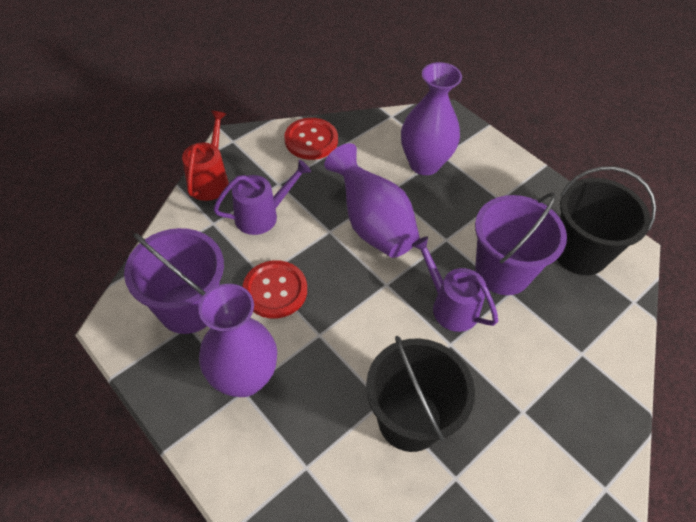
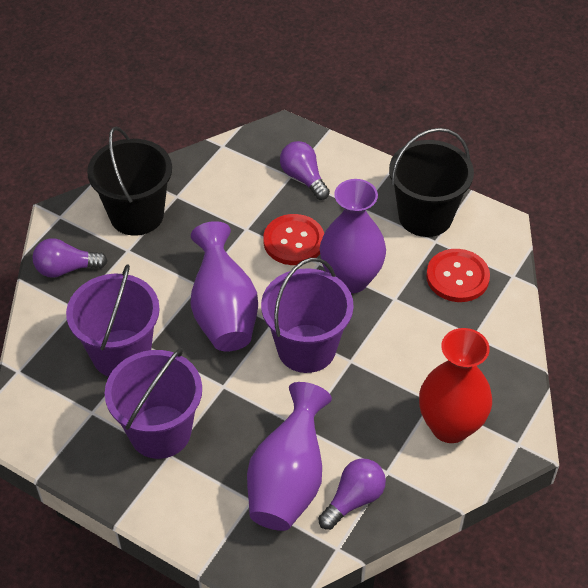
purple bucket: [124,228,224,334] [475,193,567,295] = 2 -> [66,264,160,377] [105,348,202,459] [261,258,354,373] = 3
purple light bulb: none = 0 -> [33,238,108,278] [280,141,330,200] [318,458,386,530] = 3
purple watering can: [213,160,311,235] [412,236,498,332] = 2 -> none = 0
red vase: none = 0 -> [419,328,492,443] = 1
red watering can: [182,110,228,201] = 1 -> none = 0

